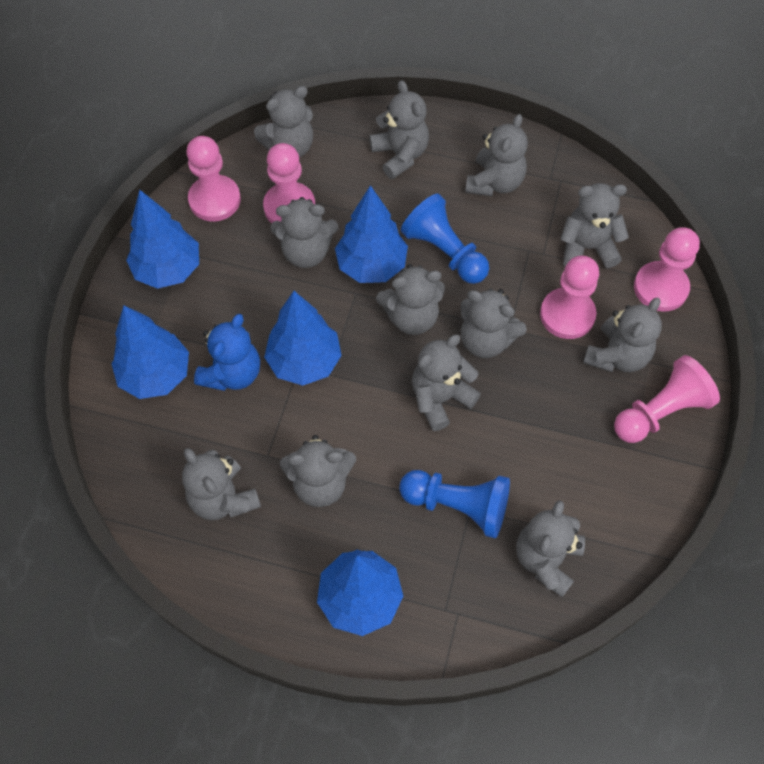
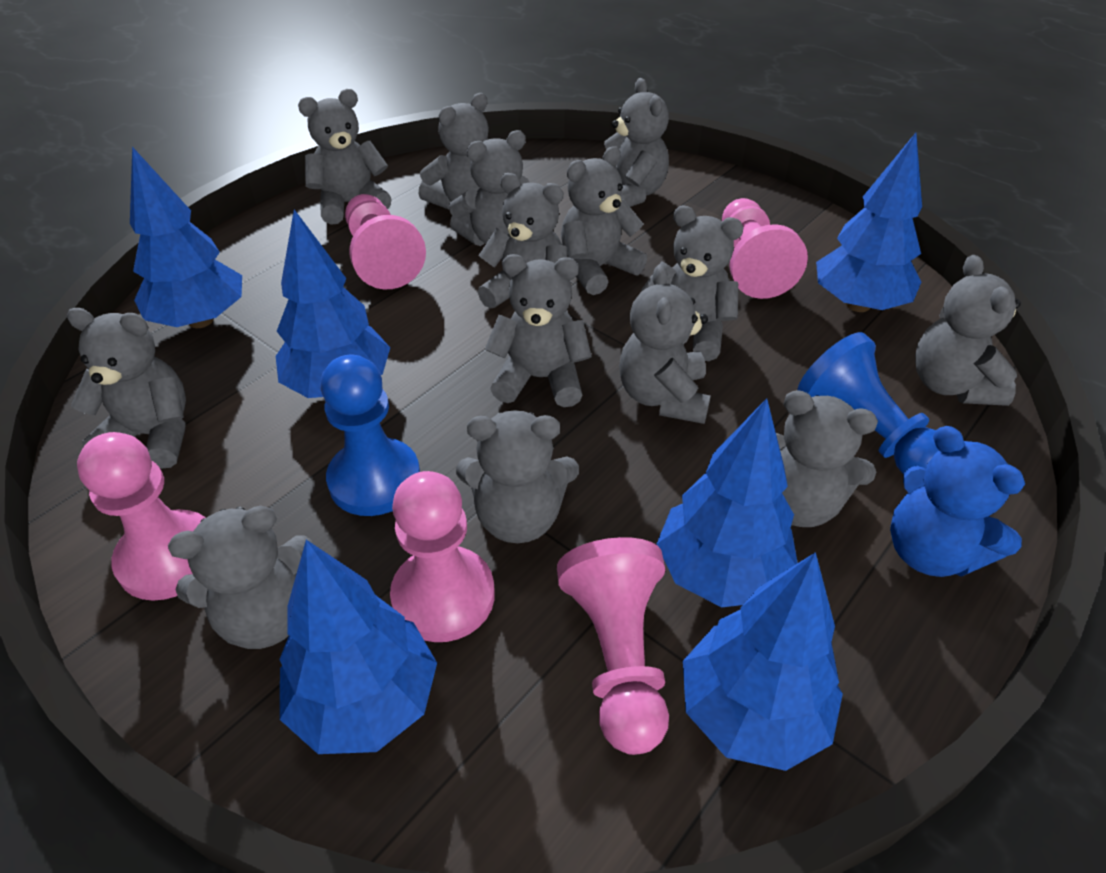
blue tree: [112,305,189,399] [126,190,199,289] [264,291,342,386] [317,550,404,636] [335,185,408,283] = 5 -> [130,147,242,328] [276,209,390,398] [279,540,437,754] [657,398,798,607] [683,552,843,771] [816,133,922,312] = 6
grey teddy bear: [182,448,261,520] [254,86,313,157] [270,197,338,268] [280,435,356,507] [370,80,429,179] [376,264,445,335] [412,335,481,431] [460,288,527,358] [465,114,528,196] [516,500,585,597] [560,183,629,268] [583,298,662,372] = 12 -> [66,308,186,469] [168,506,313,649] [298,89,392,225] [419,93,489,209] [449,130,530,246] [456,410,579,543] [478,173,567,309] [485,254,592,407] [561,146,647,295] [604,78,669,207] [619,264,711,424] [641,205,744,361] [776,390,878,527] [915,255,1021,406] = 14

